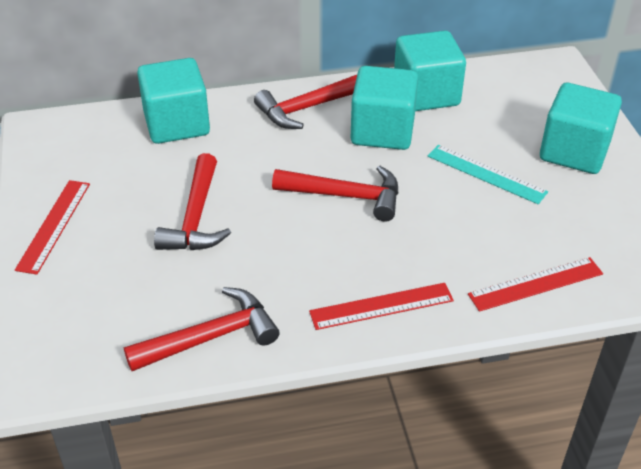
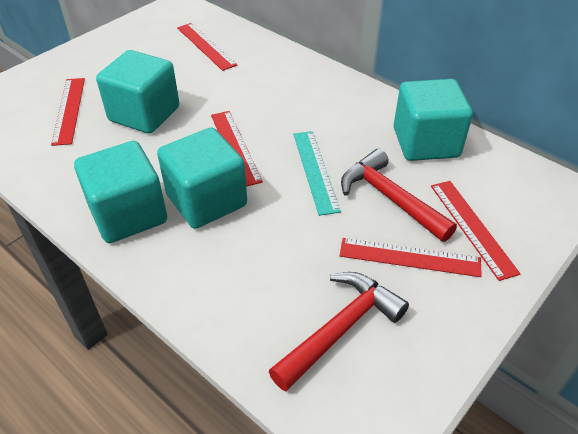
red hammer: [124,287,280,371] [154,153,231,250] [254,75,357,129] [272,166,399,222] = 4 -> [269,272,409,391] [341,149,457,242] = 2
red ruler: [15,180,90,275] [309,283,454,330] [468,257,603,312] = 3 -> [51,78,85,146] [177,23,237,71] [211,111,263,187] [340,238,482,277] [431,181,521,281] = 5

